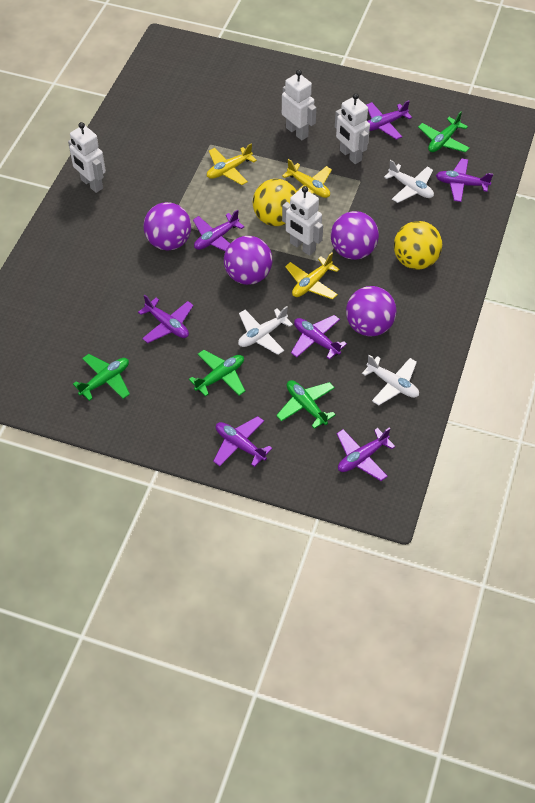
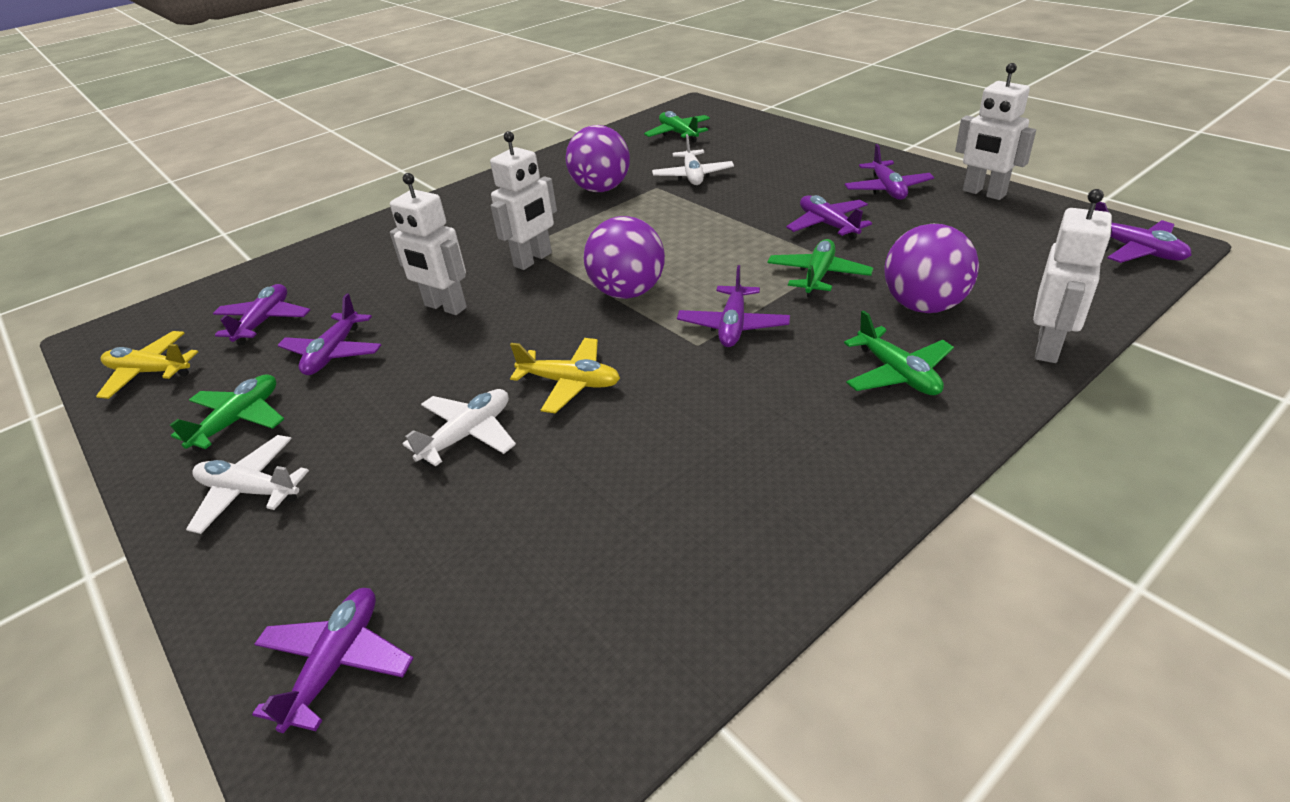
purple ball: [144,202,191,251] [224,236,272,285] [331,211,379,260] [346,286,396,336] = 4 -> [565,125,630,192] [584,216,665,299] [884,224,979,313] = 3
yellow ball: [253,179,297,226] [394,221,442,270] = 2 -> none = 0
yellow plane: [207,143,257,185] [282,159,332,198] [285,252,340,300] = 3 -> [96,331,198,399] [510,338,620,413] = 2

